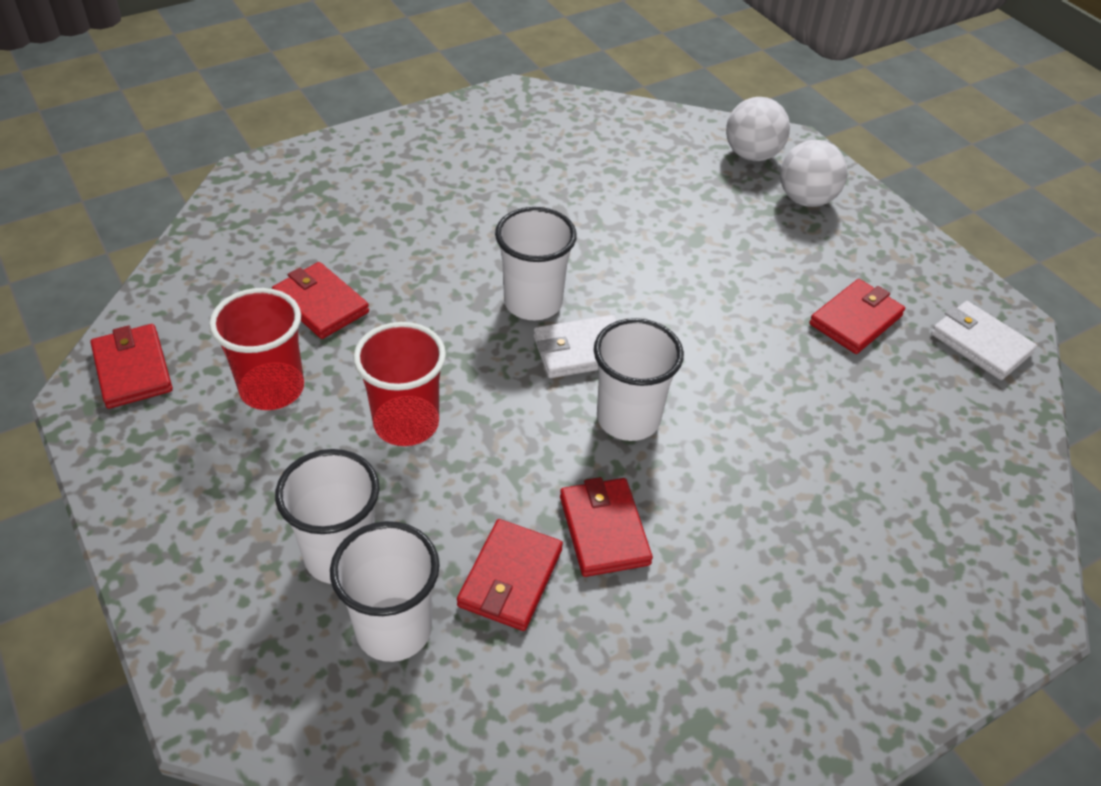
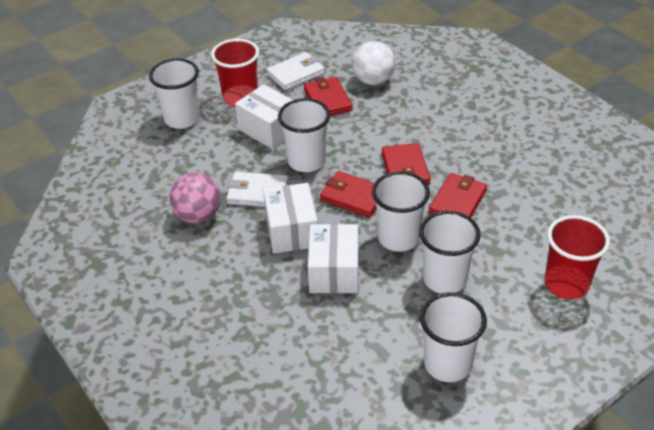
pink ball: none = 0 -> [169,172,221,223] = 1
red wallet: [91,324,173,409] [272,262,369,339] [457,519,563,631] [560,477,653,577] [809,279,905,354] = 5 -> [304,77,353,116] [320,171,376,218] [382,143,430,185] [429,173,487,218] = 4
white ball: [726,97,790,161] [780,140,848,207] = 2 -> [352,41,395,85] = 1
white box: none = 0 -> [235,84,292,149] [263,183,318,254] [308,224,358,293] = 3
white cup: [275,449,380,584] [330,521,440,662] [495,207,577,320] [594,318,684,441] = 4 -> [149,58,200,129] [278,98,330,172] [372,172,430,252] [419,211,481,294] [420,292,487,382] = 5

